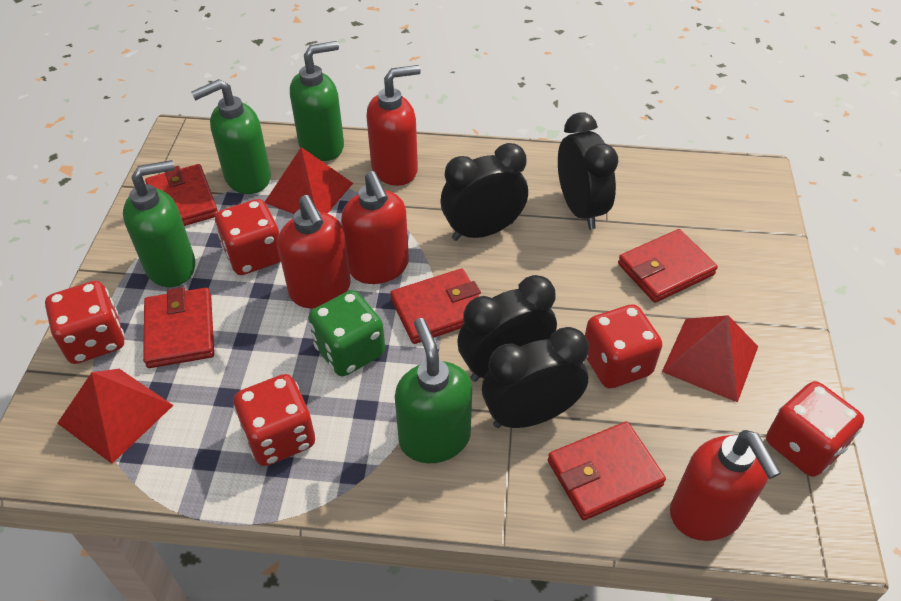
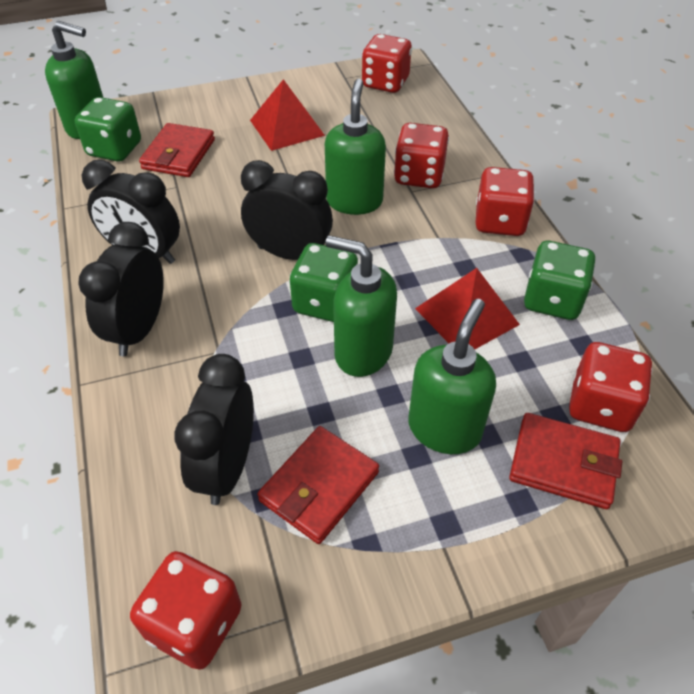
green dice: [309,290,385,376] = 1 -> [75,97,141,162] [290,243,358,322] [524,241,596,320] = 3
red pyramid: [57,369,173,464] [265,147,353,214] [662,315,758,403] = 3 -> [250,79,325,151] [415,268,520,349] = 2
red soap dispenser: [278,195,351,308] [341,171,409,284] [366,65,421,186] [670,430,781,541] = 4 -> none = 0
red wallet: [143,287,214,368] [145,164,218,226] [390,268,481,344] [548,421,666,520] [618,229,718,303] = 5 -> [139,123,215,177] [258,426,379,544] [509,413,622,509] = 3

